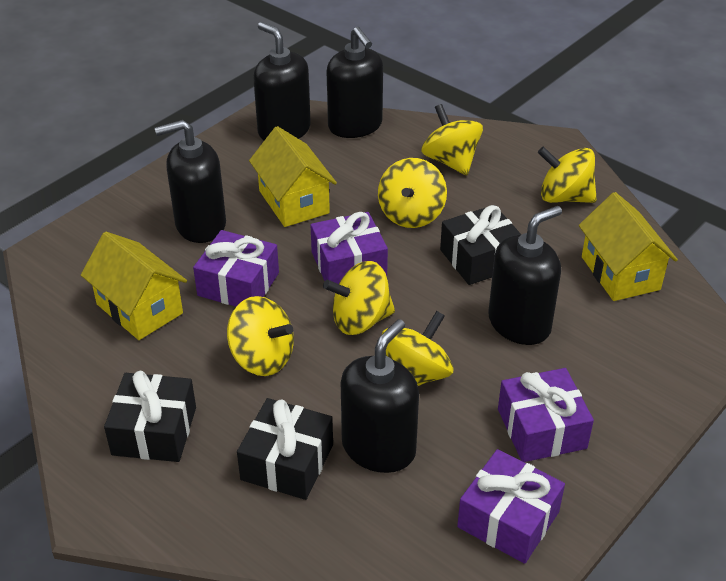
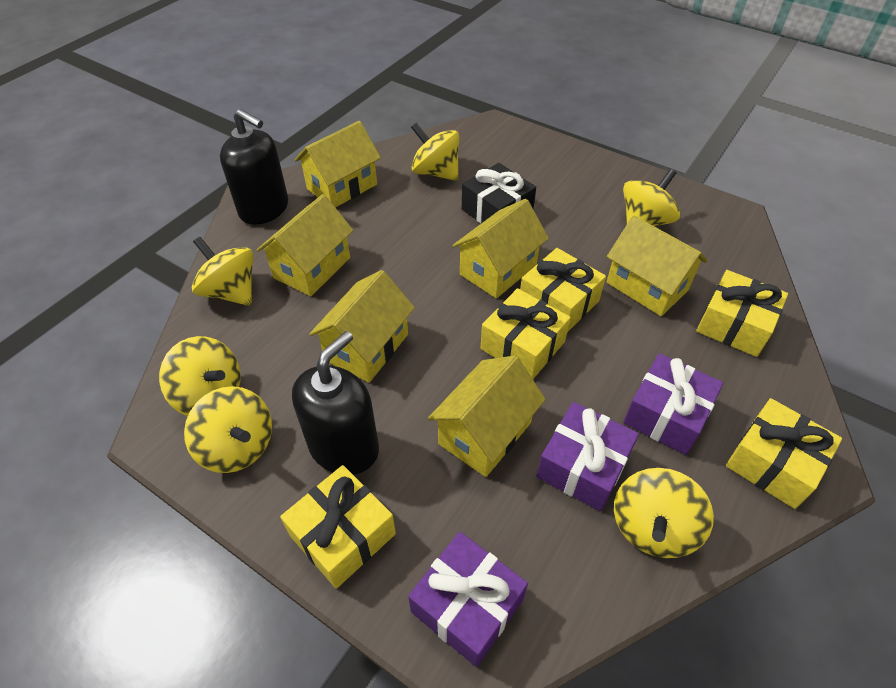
black gift: [104,371,196,462] [237,398,333,500] [440,205,522,285] = 3 -> [462,163,536,224] = 1
black soap dispenser: [155,120,226,243] [253,22,311,140] [326,27,383,138] [341,319,419,473] [488,206,562,345] = 5 -> [220,109,288,225] [292,331,379,475] = 2
purple gift: [193,230,279,307] [310,212,388,284] [457,449,565,564] [498,368,594,462] = 4 -> [408,532,528,667] [536,402,639,511] [623,353,723,455] = 3
yellow gift: none = 0 -> [280,465,396,589] [480,288,571,379] [520,248,606,332] [696,270,788,357] [726,398,842,509] = 5
yellow house: [81,232,187,340] [249,126,337,227] [579,192,678,301] = 3 -> [257,194,354,296] [295,121,381,208] [309,270,415,383] [428,355,546,477] [452,199,549,298] [607,216,708,316] = 6

